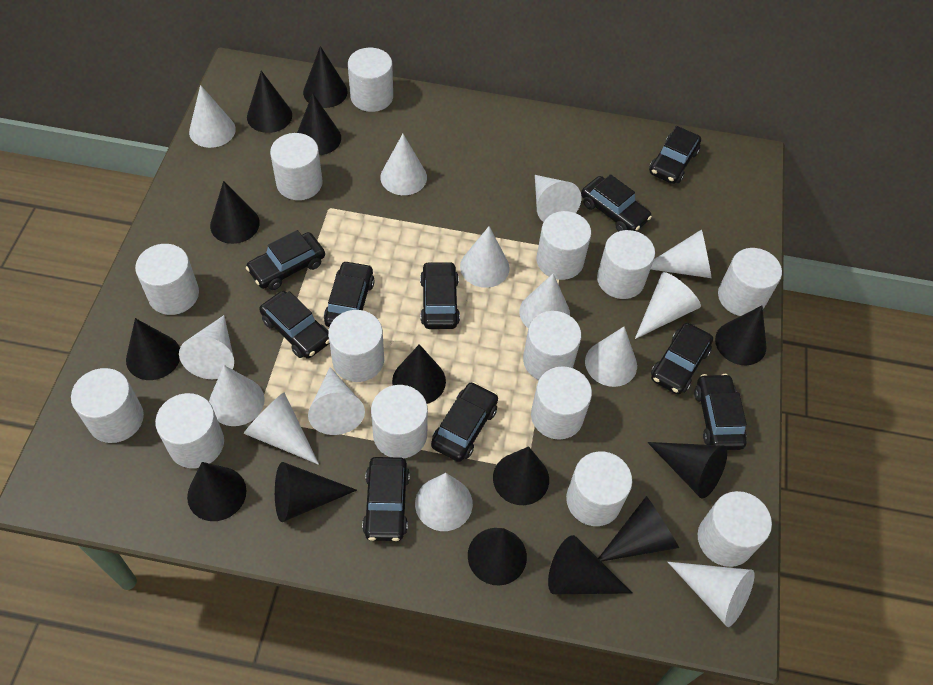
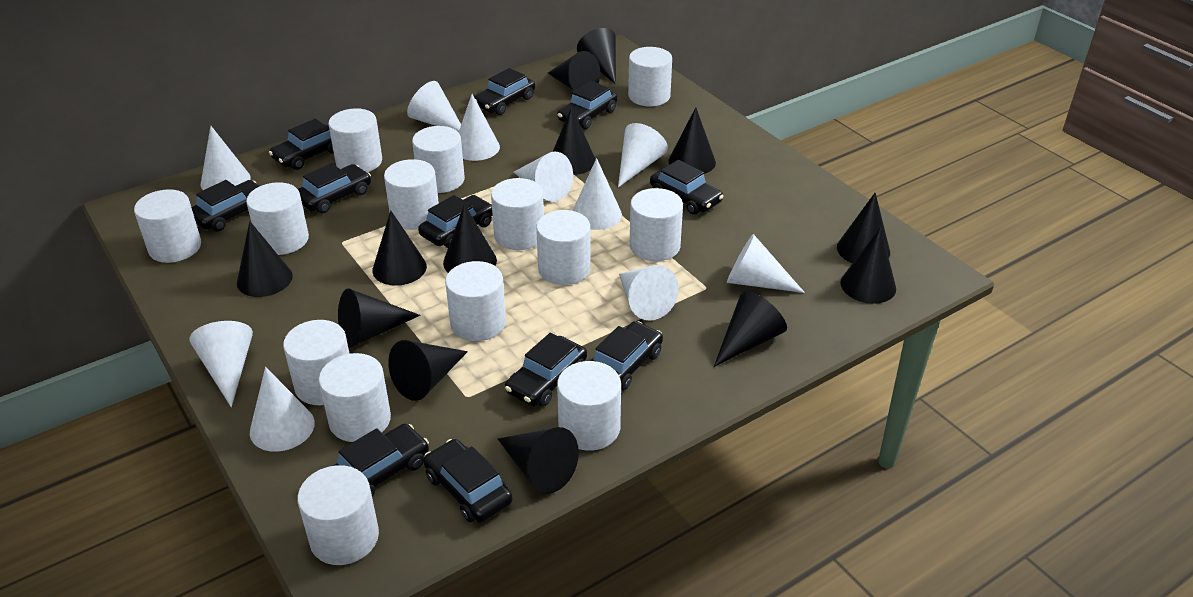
black car: [246,230,325,290] [259,291,329,359] [324,261,375,327] [362,457,410,541] [420,261,460,329] [431,382,498,462] [581,174,652,231] [649,126,701,184] [651,323,713,395] [694,374,747,450] = 10 -> [191,180,259,232] [269,119,334,170] [298,163,371,213] [333,424,429,497] [418,195,492,248] [423,439,513,522] [474,68,535,115] [505,333,587,407] [557,81,618,129] [591,321,663,390] [650,160,724,215] = 11
black cone: [126,318,180,380] [187,462,247,521] [210,181,260,244] [247,71,292,133] [275,462,357,522] [297,93,341,155] [303,46,348,108] [392,344,446,404] [468,528,527,585] [493,446,549,505] [548,535,632,594] [598,496,679,562] [647,442,727,499] [715,306,767,365] = 14 -> [237,221,293,297] [338,288,420,347] [372,210,427,286] [388,340,468,401] [443,204,497,273] [498,427,579,494] [548,51,600,91] [553,107,596,175] [577,28,616,84] [669,107,716,174] [714,291,787,367] [837,193,890,264] [840,227,896,304] = 13
white cone: [179,315,234,379] [189,85,236,148] [209,365,265,426] [244,393,319,465] [308,367,365,435] [380,134,427,195] [415,473,473,531] [460,226,509,288] [519,274,570,328] [535,175,581,222] [585,327,637,387] [635,272,701,339] [650,229,712,278] [668,562,754,627] = 14 -> [189,321,253,407] [200,126,251,190] [250,367,315,452] [407,81,461,132] [459,94,500,161] [514,152,573,202] [572,158,622,230] [618,123,668,188] [619,265,679,321] [727,234,805,293] = 10

